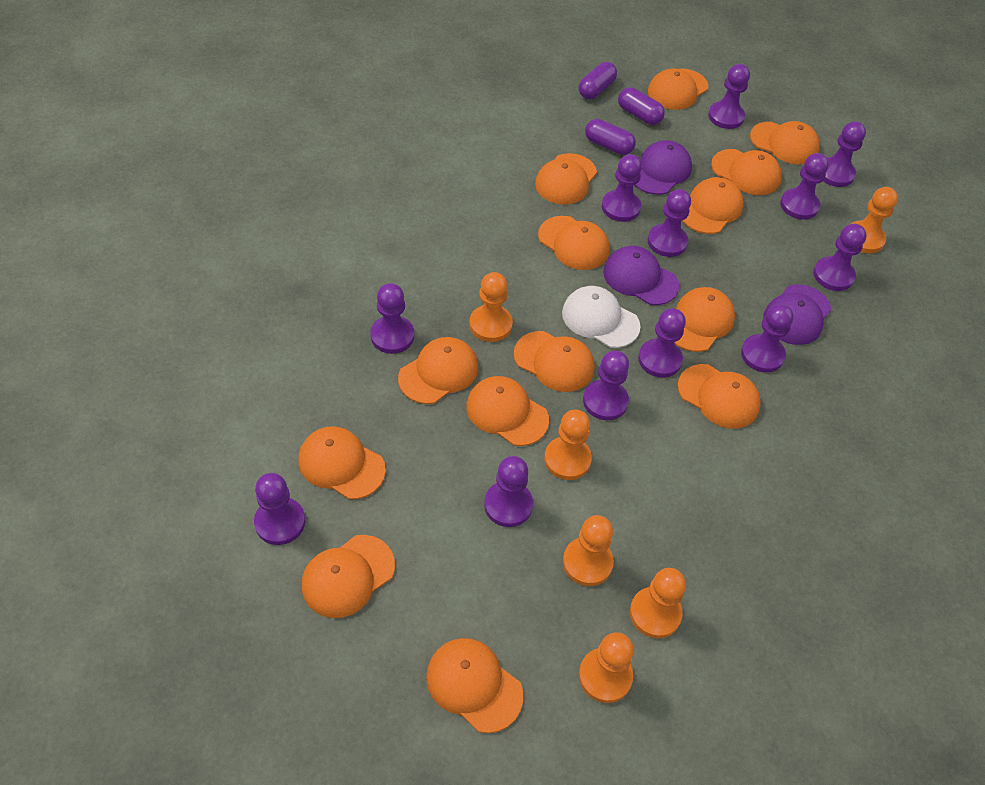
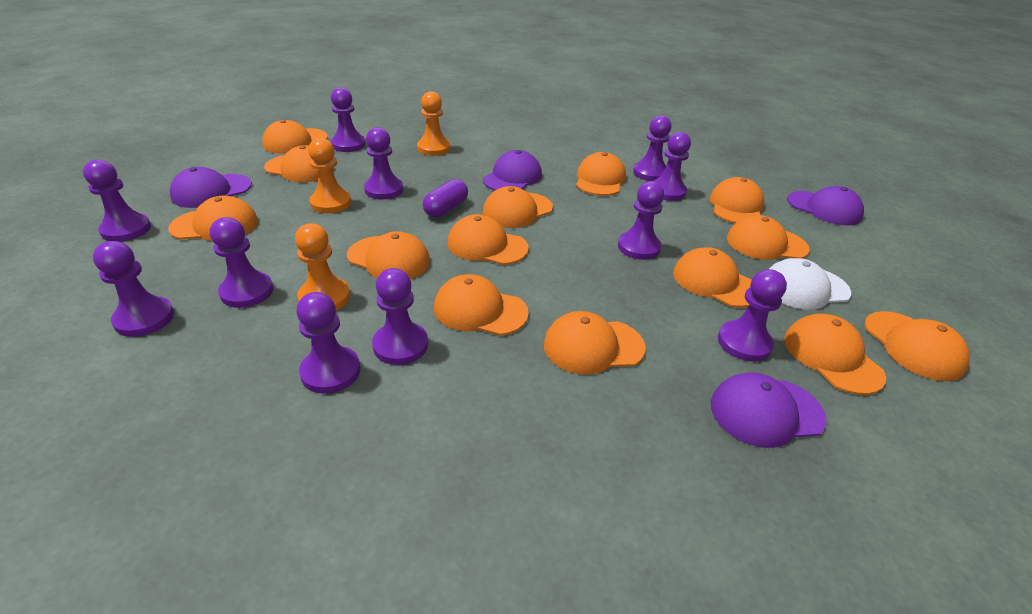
orange pawn: [470,272,513,342] [544,410,592,480] [563,515,614,586] [579,632,634,703] [630,568,686,638] [851,187,898,254] = 6 -> [295,223,350,310] [308,138,352,213] [417,91,450,156] = 3
purple cap: [603,246,679,305] [635,140,692,195] [763,284,831,345] = 3 -> [170,167,252,208] [483,150,542,191] [711,373,827,448] [787,186,864,225] = 4
purple capsule: [579,62,617,99] [585,119,636,155] [618,87,665,125] = 3 -> [423,179,468,218] = 1
purple pawn: [254,473,305,545] [370,283,414,354] [484,456,533,527] [583,351,629,420] [602,154,642,222] [638,308,686,378] [648,189,691,257] [708,64,750,129] [741,304,794,373] [780,153,829,220] [813,224,867,291] [824,121,866,187] = 12 -> [83,160,151,242] [93,241,174,337] [210,217,274,308] [296,292,360,394] [331,87,366,152] [364,127,403,200] [372,268,428,365] [618,181,664,260] [633,115,671,181] [653,132,691,201] [718,269,787,361] = 11

